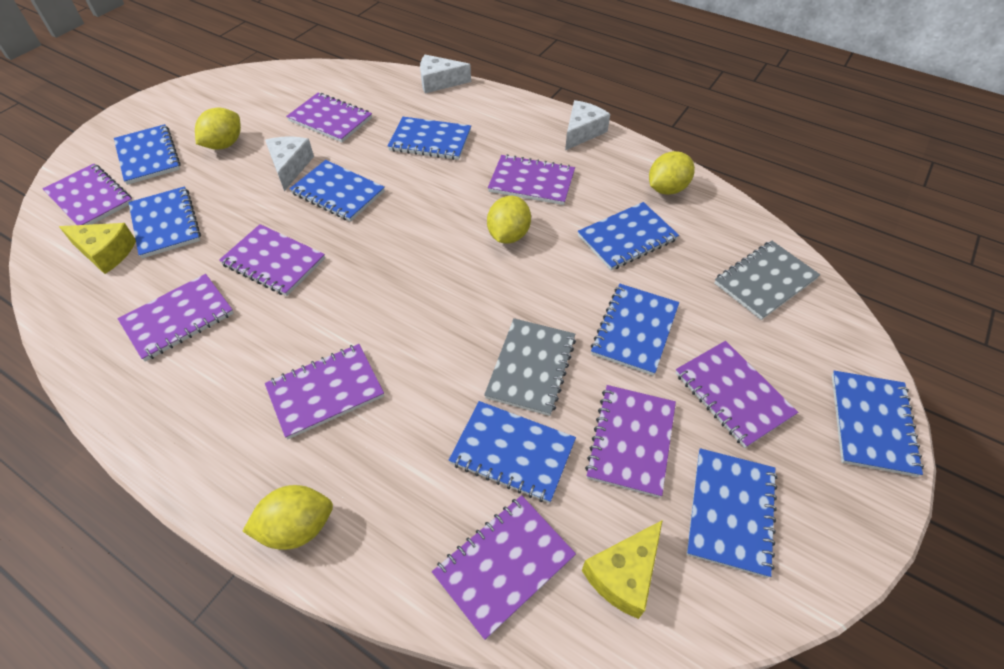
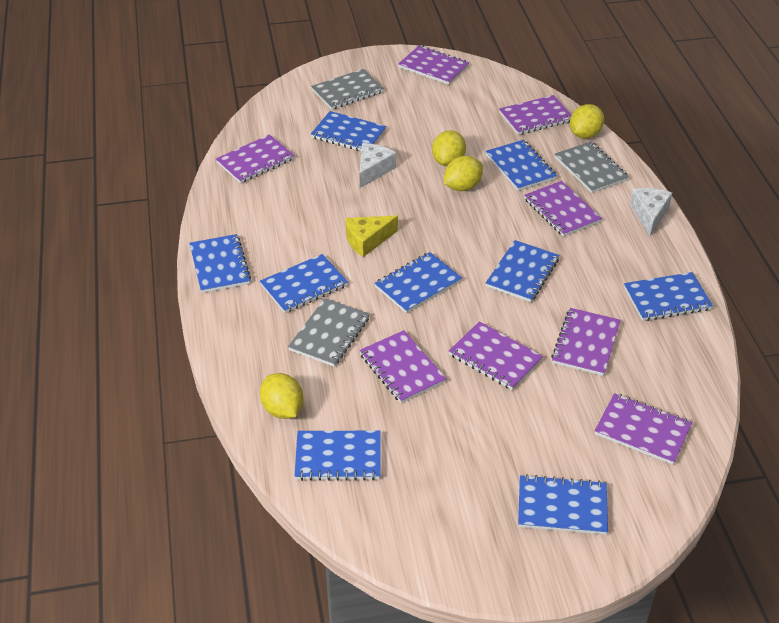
grey notebook: [484,318,576,416] [715,241,820,320] = 2 -> [288,298,370,367] [311,69,384,110] [555,142,629,193] = 3
purple notebook: [43,164,132,225] [118,274,234,362] [219,224,325,296] [265,344,384,439] [286,93,372,142] [432,495,576,640] [488,154,575,205] [585,385,676,498] [675,341,798,448] = 9 -> [216,134,294,184] [360,330,446,403] [398,45,469,85] [449,321,543,390] [499,95,572,135] [524,181,602,237] [551,308,621,376] [595,393,692,465] = 8
white cheese: [265,136,314,191] [420,55,471,94] [565,100,610,151] = 3 -> [359,143,396,188] [630,188,672,236] = 2
yellow cheese: [59,223,136,274] [582,520,663,619] = 2 -> [346,215,398,257] = 1

